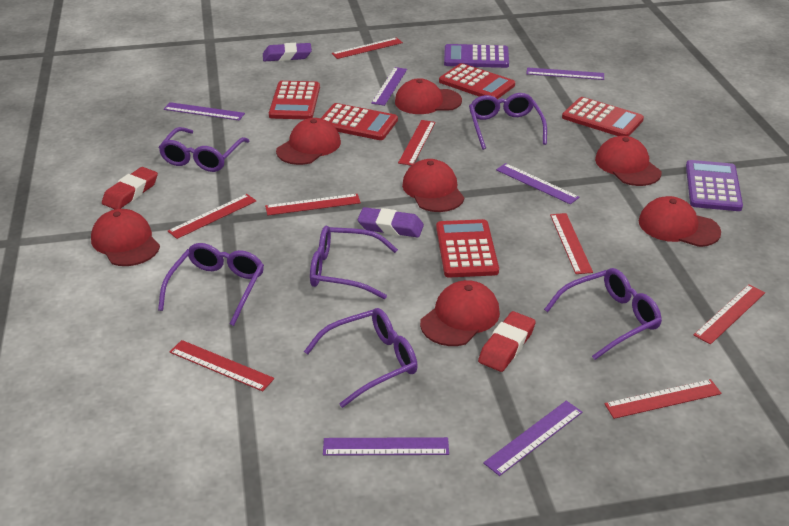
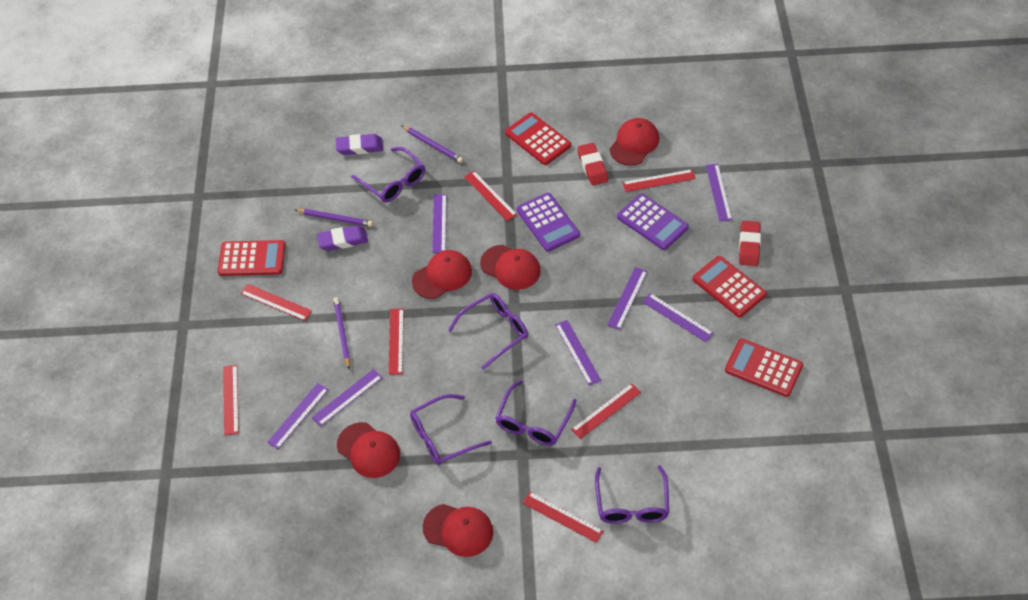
purple glasses: [158,127,249,172] [158,243,264,326] [304,308,418,408] [310,226,398,299] [469,93,547,150] [544,268,662,360] = 6 -> [351,147,425,203] [410,394,492,465] [448,293,528,370] [495,380,576,446] [595,465,669,524] = 5
purple pencil: none = 0 -> [295,209,373,227] [333,297,350,369] [401,125,463,163] = 3
purple ruler: [164,102,245,121] [323,437,449,456] [371,67,407,106] [483,401,582,476] [496,163,580,204] [526,67,604,80] = 6 -> [267,383,329,449] [312,369,383,426] [432,194,446,253] [555,320,601,385] [607,267,648,330] [642,293,714,342] [706,164,732,221] = 7
red calculator: [269,81,320,120] [321,103,398,140] [436,219,499,278] [439,63,515,99] [562,97,644,136] = 5 -> [218,240,285,276] [505,113,571,165] [692,256,767,318] [725,338,803,397] = 4
red cap: [91,209,160,266] [276,118,341,165] [395,78,462,114] [402,159,464,212] [420,280,500,346] [595,136,661,186] [639,196,721,247] = 7 -> [337,422,400,478] [412,250,472,299] [423,504,493,557] [480,245,541,290] [609,118,659,166] = 5
red ruler: [168,194,256,239] [170,340,274,392] [265,194,361,215] [332,37,403,59] [398,120,435,166] [550,213,593,274] [604,379,722,419] [694,284,765,345] = 8 -> [223,365,239,435] [241,284,312,321] [389,308,404,375] [464,171,517,221] [522,492,604,543] [571,383,641,439] [622,169,696,192] = 7

